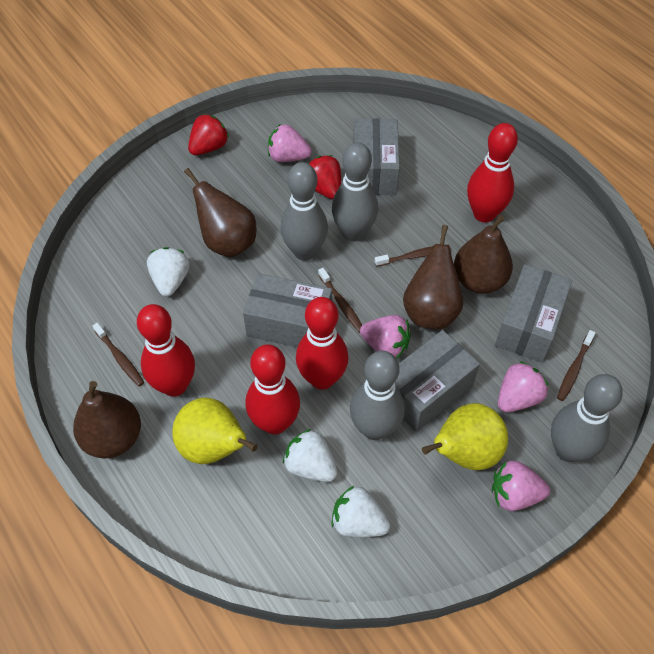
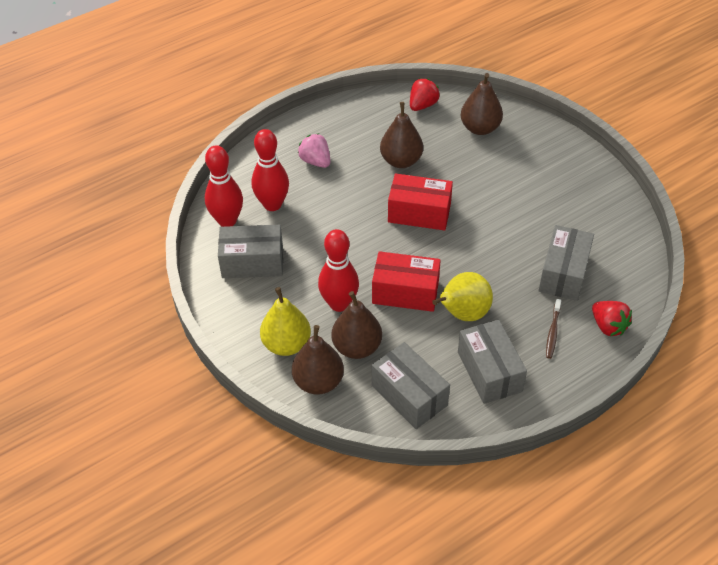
brown toothbrush: [92,323,144,386] [318,268,362,333] [374,245,451,267] [557,330,596,401] = 4 -> [546,299,561,359] = 1
grey bowling pin: [281,162,328,261] [332,142,378,241] [350,351,405,440] [551,374,623,462] = 4 -> none = 0
pink strawberry: [268,125,312,162] [360,315,411,359] [492,461,550,511] [498,361,548,412] = 4 -> [298,134,330,168] = 1
red bowling pin: [137,304,195,397] [246,344,300,435] [296,297,348,390] [467,123,518,222] = 4 -> [205,145,243,227] [252,129,289,211] [318,229,359,312] = 3
red box: none = 0 -> [372,251,441,312] [388,174,453,230] = 2
white strawberry: [147,247,189,297] [283,429,337,482] [331,486,390,537] = 3 -> none = 0

